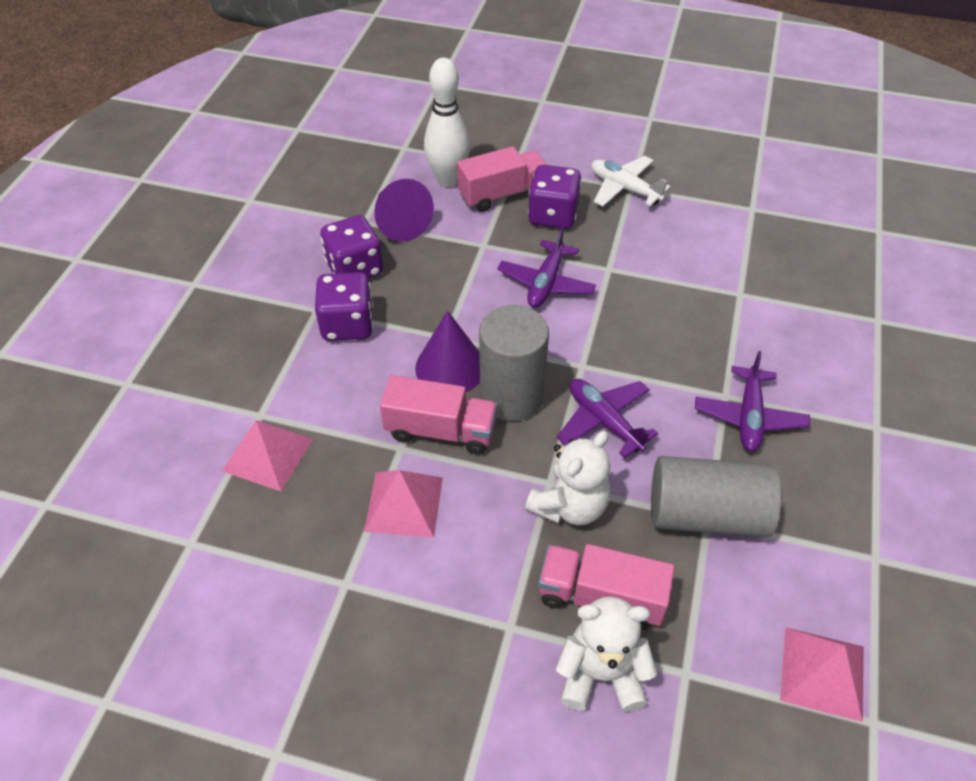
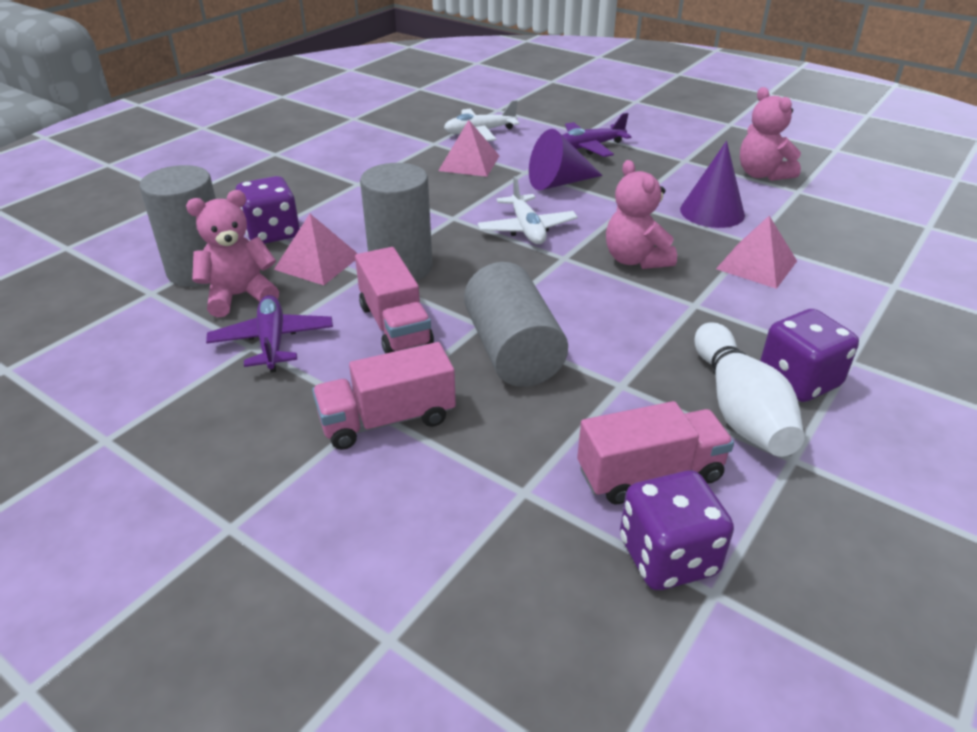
grey cylinder: [479,305,549,421] [651,456,781,537] = 2 -> [140,165,216,287] [360,163,432,281] [464,262,568,387] = 3
pink teddy bear: none = 0 -> [186,190,279,317] [606,160,677,269] [740,87,801,181] = 3
purple plane: [497,226,596,308] [557,379,658,458] [695,351,810,452] = 3 -> [206,295,333,372] [562,113,631,157] = 2
white plane: [591,156,671,206] = 1 -> [444,100,520,141] [478,176,578,244] = 2
white teddy bear: [525,431,610,525] [556,596,657,712] = 2 -> none = 0

